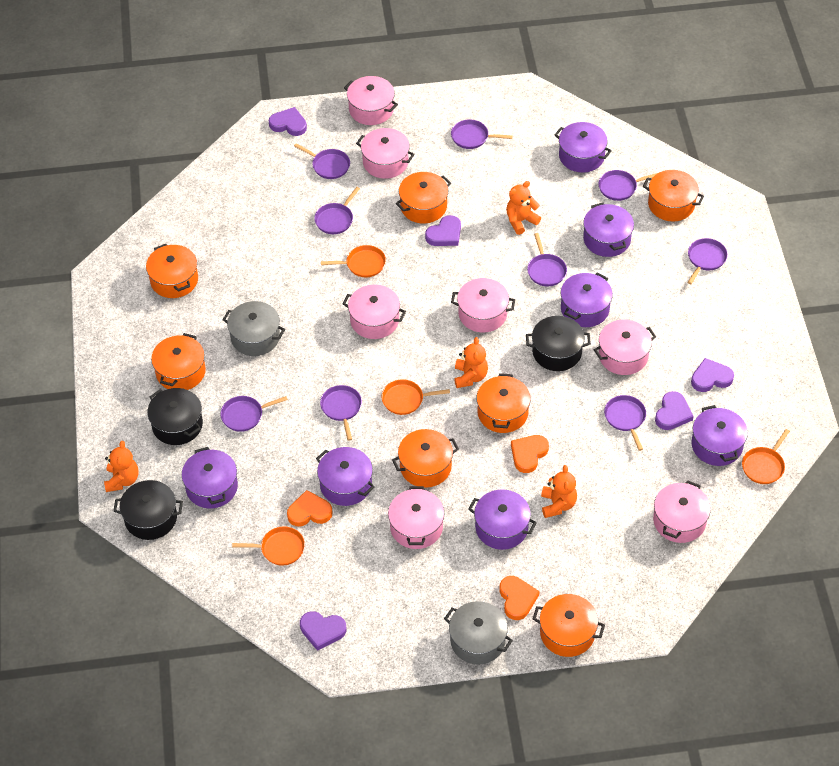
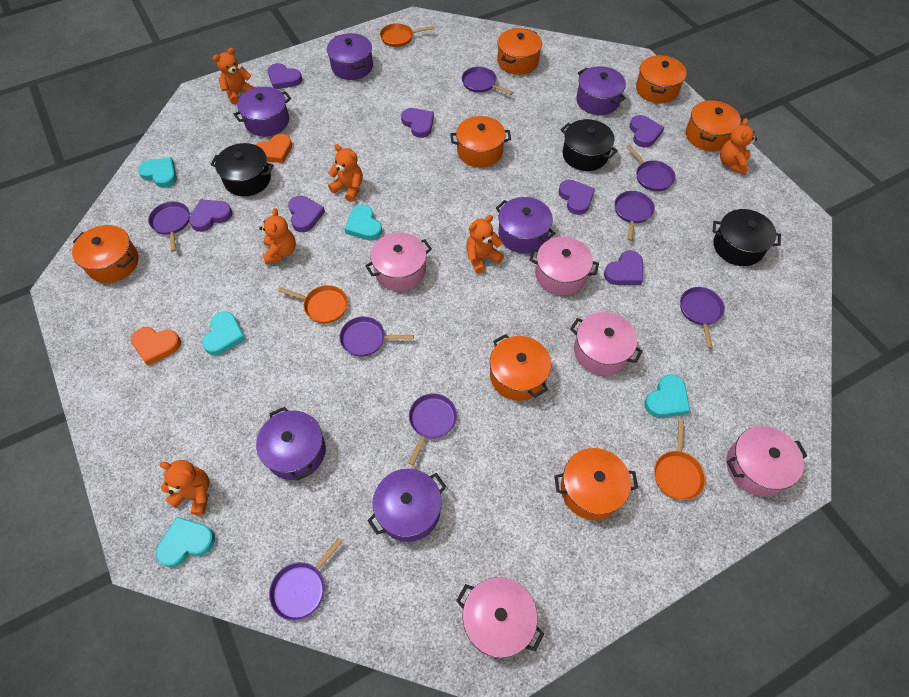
grey pot: [222,301,285,356] [444,601,513,665] = 2 -> none = 0
orange heart: [287,490,332,527] [499,576,540,620] [511,435,549,473] = 3 -> [131,327,181,365] [256,134,292,163] = 2
orange pan: [232,526,305,566] [321,245,386,277] [382,379,450,415] [742,429,790,484] = 4 -> [278,285,348,323] [380,23,434,47] [654,420,706,500] = 3
orange teddy bear: [104,441,138,492] [455,337,488,388] [506,181,541,235] [541,465,577,518] = 4 -> [160,460,209,515] [213,48,255,104] [260,208,296,264] [328,144,363,202] [466,215,504,274] [720,118,757,175] = 6
pink pot: [343,284,406,339] [344,76,398,125] [356,128,415,179] [388,486,445,549] [451,278,515,333] [594,319,656,375] [653,480,711,543] = 7 -> [365,232,432,291] [456,577,544,658] [530,237,599,295] [570,312,643,375] [726,426,807,496] = 5
purple heart: [269,107,307,136] [300,611,346,651] [425,215,461,246] [655,391,694,430] [691,358,734,392] = 5 -> [189,199,232,232] [268,63,302,89] [288,196,325,232] [401,108,434,138] [559,180,595,215] [604,250,643,285] [630,115,664,148] = 7
purple pan: [220,396,288,432] [294,143,350,179] [314,187,360,234] [320,385,362,441] [451,119,513,149] [527,233,567,286] [598,170,658,201] [604,395,646,451] [687,238,728,284] = 9 -> [148,201,190,252] [269,538,343,621] [339,317,414,357] [409,393,457,465] [462,67,513,95] [614,191,655,241] [626,145,676,191] [680,287,725,349] = 8
purple pot: [182,447,238,509] [316,447,375,506] [468,490,537,550] [554,122,612,173] [560,273,613,327] [583,203,634,257] [691,405,748,466] = 7 -> [233,86,291,136] [256,407,326,481] [327,33,373,80] [367,469,447,542] [496,197,556,253] [576,66,626,115] = 6
turquoise heart: none = 0 -> [138,157,177,188] [156,517,215,568] [202,312,246,355] [345,205,382,240] [644,374,690,418] = 5

